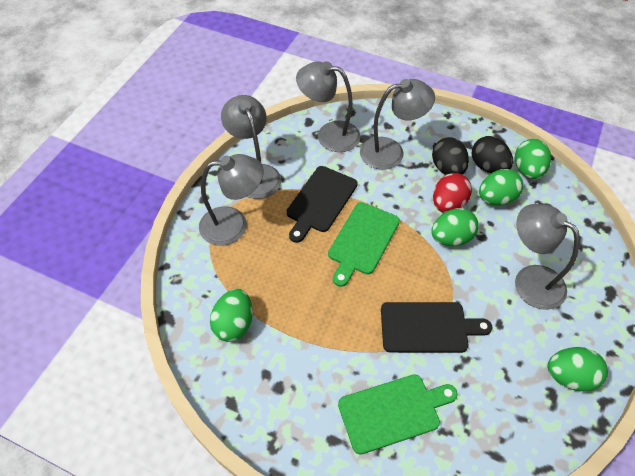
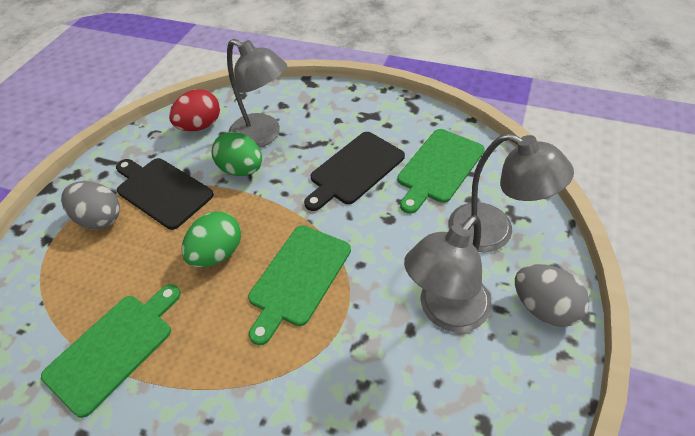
black egg: [432,137,469,175] [472,136,513,173] = 2 -> none = 0
green cutting board: [328,202,400,287] [338,374,458,454] = 2 -> [41,284,181,418] [248,225,351,345] [397,129,485,214] = 3
green egg: [210,289,253,342] [431,208,479,246] [479,169,523,206] [515,139,551,179] [547,347,608,391] = 5 -> [181,211,241,267] [211,132,262,176] = 2
grey egg: none = 0 -> [61,181,120,230] [515,264,589,327] = 2
grey lamp: [199,154,264,246] [221,95,281,199] [296,61,361,152] [360,79,435,170] [515,204,580,310] = 5 -> [227,39,287,148] [404,215,491,332] [448,133,574,252] = 3

